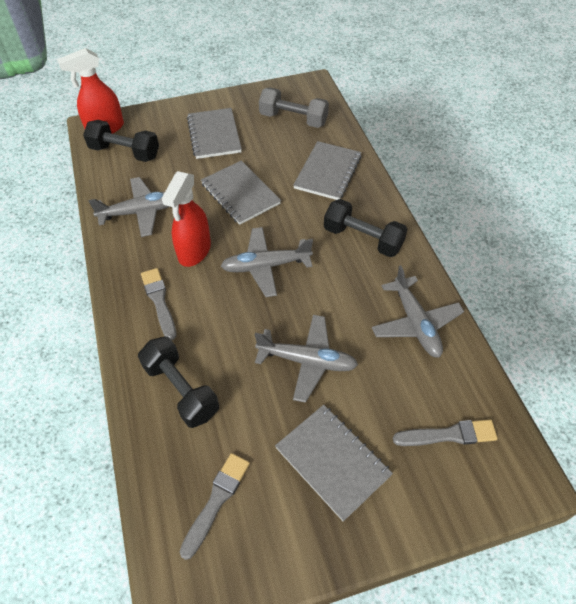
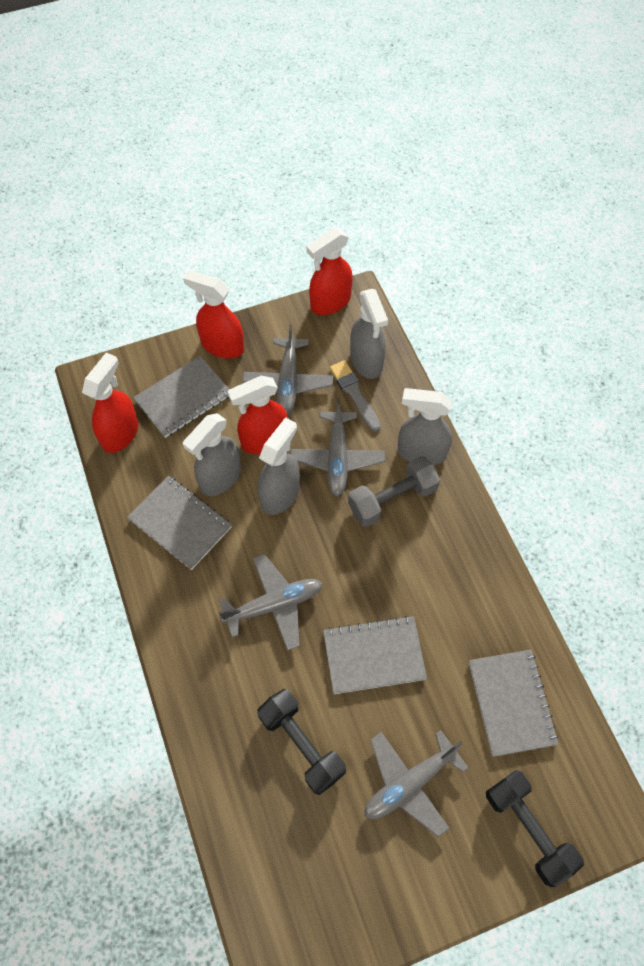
black dumbbell: [83,120,159,162] [138,336,219,428] [324,199,407,257] = 3 -> [258,689,346,795] [486,770,584,887] = 2
grey brush: [141,268,176,340] [180,453,250,560] [393,420,498,446] = 3 -> [330,360,381,432] = 1
grey spray bottle: none = 0 -> [183,413,241,496] [258,417,300,515] [350,289,388,379] [398,388,452,465] = 4
red spray bottle: [57,48,124,134] [162,171,211,267] = 2 -> [82,353,138,453] [183,270,244,358] [227,376,288,454] [306,228,353,315] = 4

